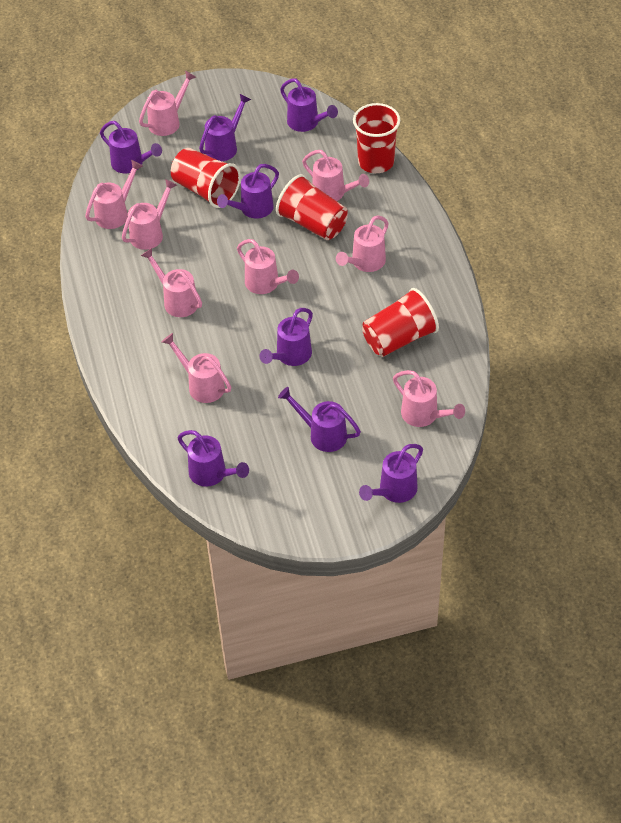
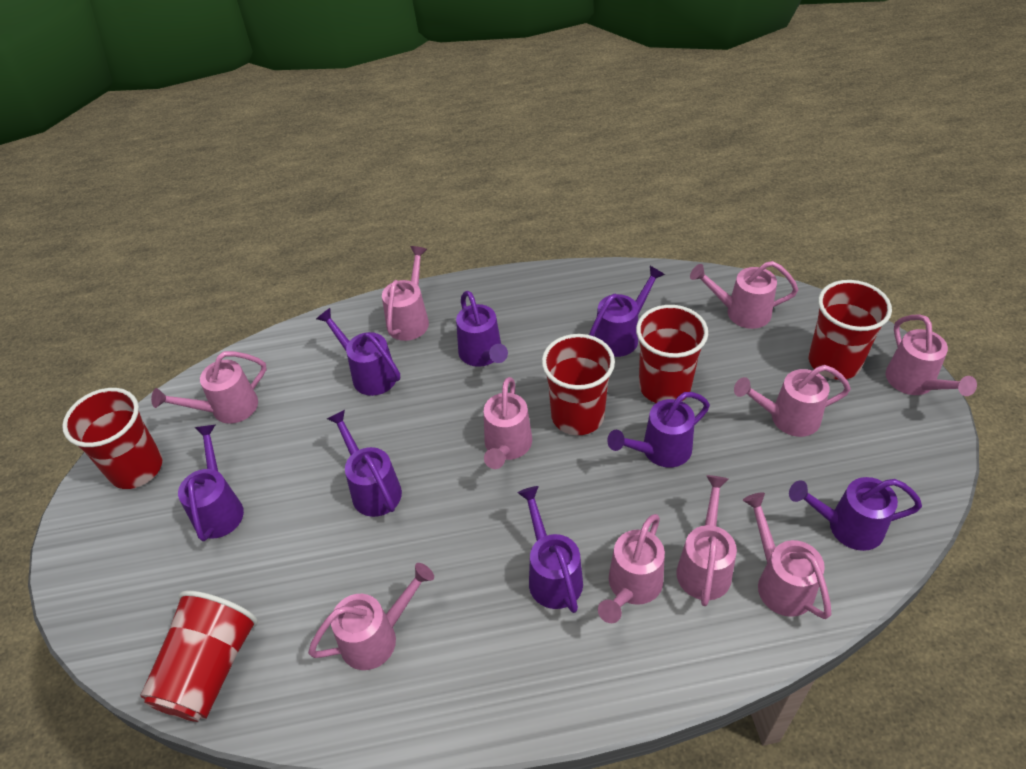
pink watering can: [85,160,143,229] [122,179,177,250] [139,71,196,136] [141,248,202,317] [162,333,231,403] [237,239,299,294] [302,150,369,201] [336,215,389,272] [393,370,465,427] = 9 -> [151,351,267,424] [308,563,434,670] [382,246,429,341] [484,377,532,469] [598,514,665,623] [677,475,737,606] [690,261,798,329] [734,365,851,437] [743,492,831,619] [886,314,977,396] = 10
red cup: [171,148,241,208] [276,174,348,240] [353,103,400,173] [362,288,439,357] = 4 -> [62,388,162,489] [140,591,258,722] [542,334,615,435] [636,305,708,403] [809,280,892,380] = 5

